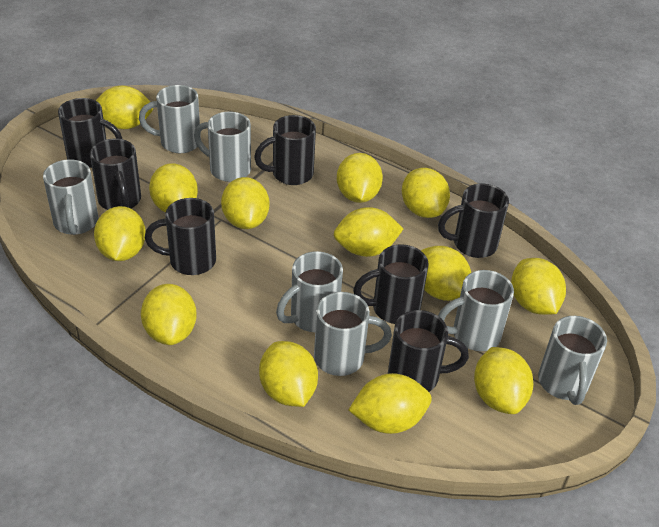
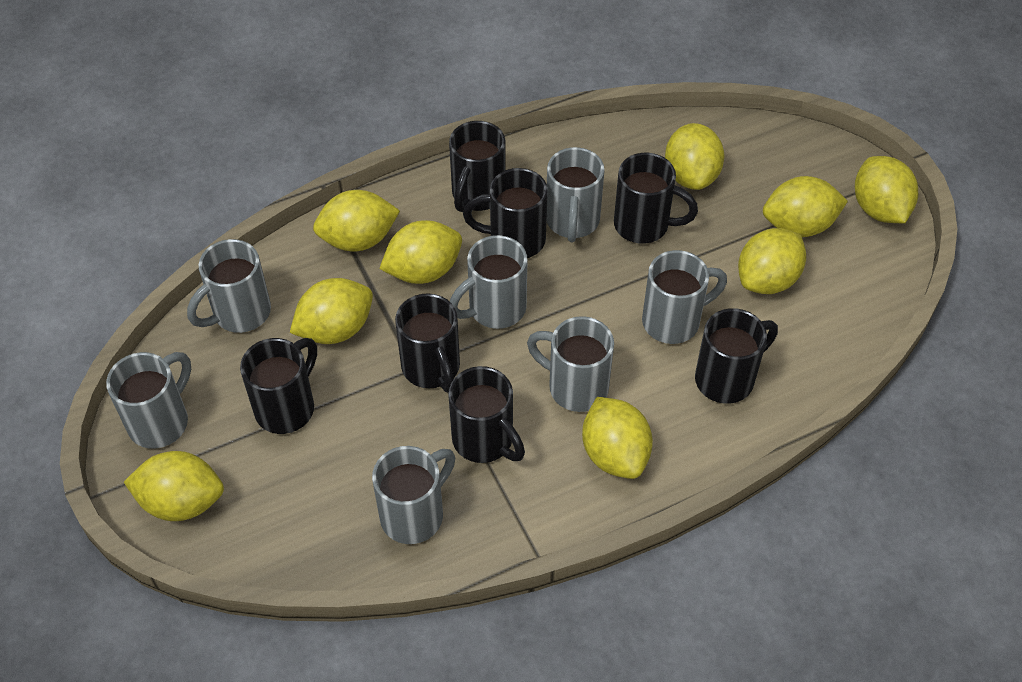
yellow lemon: [94,206,146,261] [96,86,153,129] [141,284,197,345] [149,163,198,213] [221,177,269,229] [259,341,318,407] [334,207,403,257] [337,153,383,203] [349,373,432,434] [402,168,450,218] [421,246,471,301] [474,347,533,414] [511,258,566,315] = 13 -> [124,451,224,521] [290,278,373,344] [313,190,400,251] [379,220,462,284] [582,397,653,479] [665,123,725,190] [738,228,806,294] [763,176,848,237] [855,156,918,223] = 9

